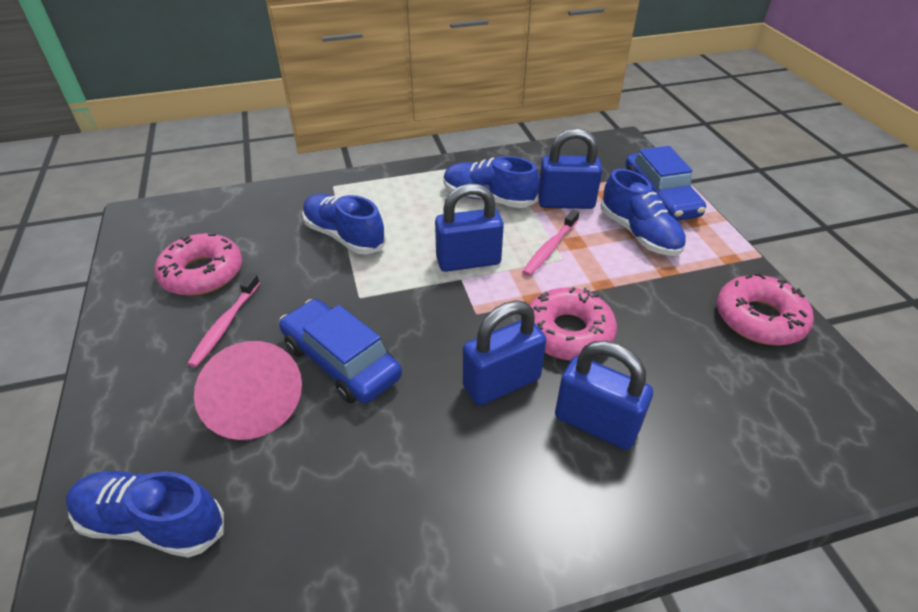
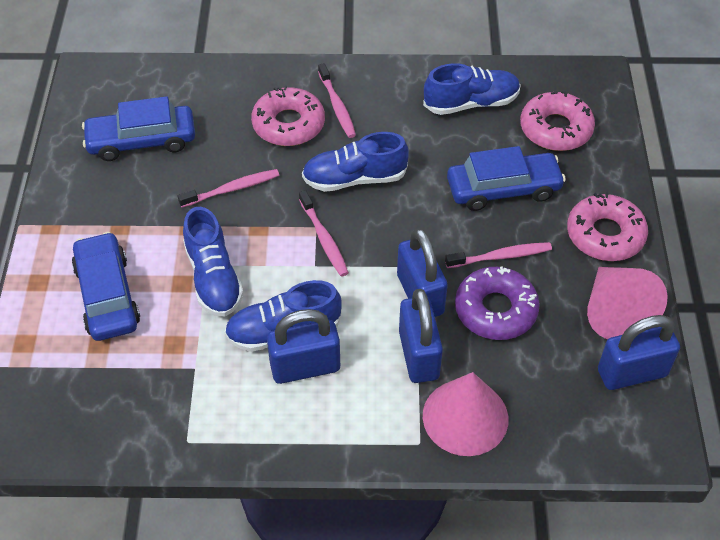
blue car: [279,299,402,404] [626,146,706,221] = 2 -> [72,232,140,341] [82,96,195,161] [447,146,566,211] = 3
pink cone: [194,341,302,440] = 1 -> [423,372,508,456] [587,267,668,339] = 2
pink toothbrush: [187,273,260,367] [523,210,579,276] = 2 -> [178,169,279,208] [299,190,349,277] [318,63,356,138] [445,242,552,268] = 4
purple donut: none = 0 -> [455,266,540,340] = 1

